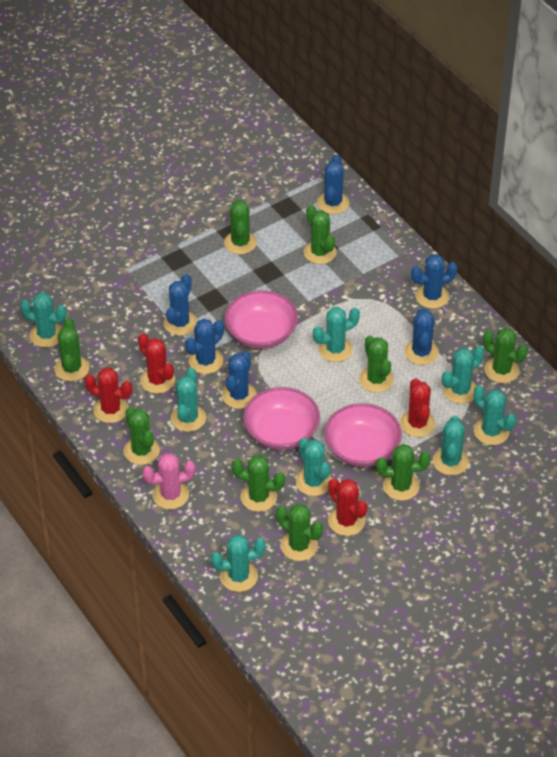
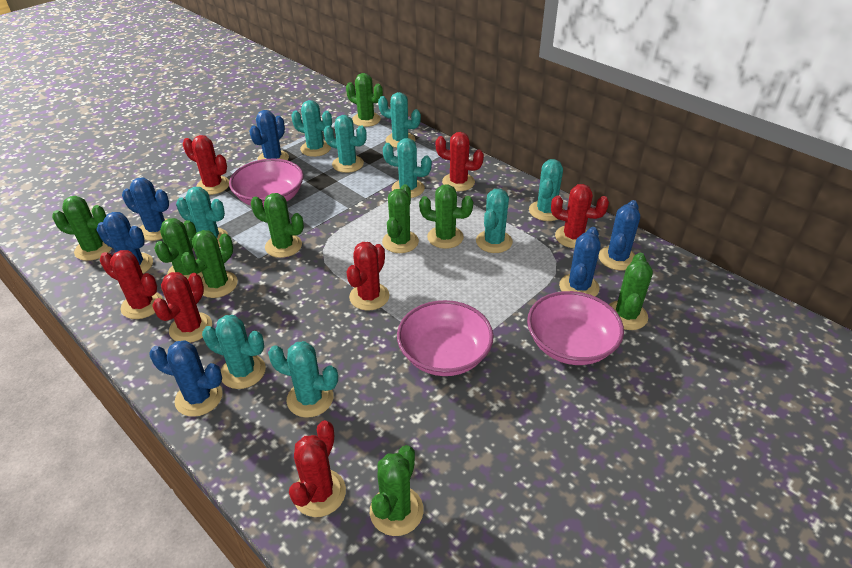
pink cactus: [142,453,196,509] = 1 -> none = 0
red cactus: [84,368,132,423] [138,333,175,394] [328,478,368,536] [400,378,436,437] = 4 -> [100,250,163,319] [152,272,212,343] [183,135,229,195] [289,420,346,517] [347,242,390,311] [436,132,484,191] [551,184,609,248] = 7
turquoise cactus: [20,293,67,347] [171,368,206,432] [211,535,266,592] [296,438,332,496] [313,307,360,362] [433,416,469,475] [442,346,484,404] [473,385,516,445] = 8 -> [176,187,228,247] [202,315,266,389] [268,341,338,418] [291,100,332,157] [323,115,367,173] [378,92,421,148] [383,138,432,198] [476,189,513,253] [529,159,563,221] = 9

